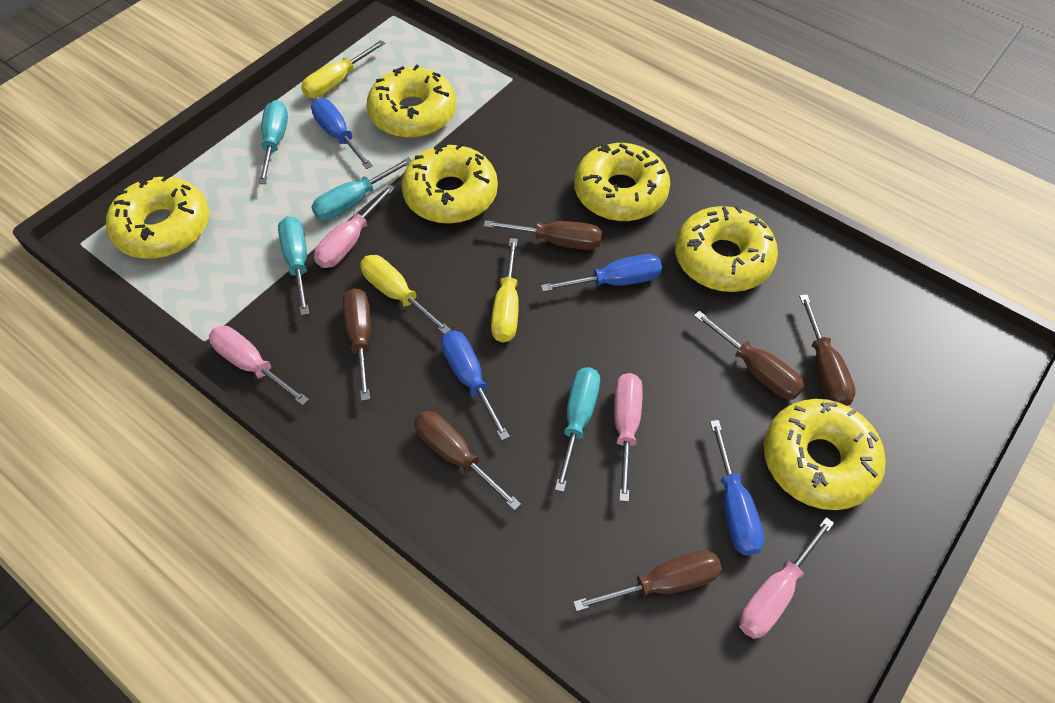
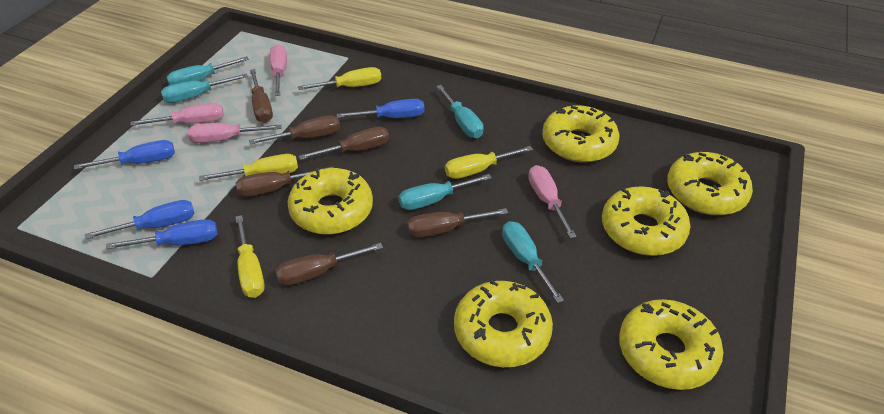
turquoise screwdriver: [258,100,288,184] [278,216,309,315] [311,157,412,220] [555,367,600,492] = 4 -> [161,74,248,103] [166,56,249,85] [399,174,492,210] [436,85,484,138] [502,221,564,303] = 5
yellow screwdriver: [301,40,385,98] [360,255,451,334] [491,238,518,342] = 3 -> [199,154,298,181] [235,215,265,298] [298,67,381,90] [445,146,533,179] = 4

